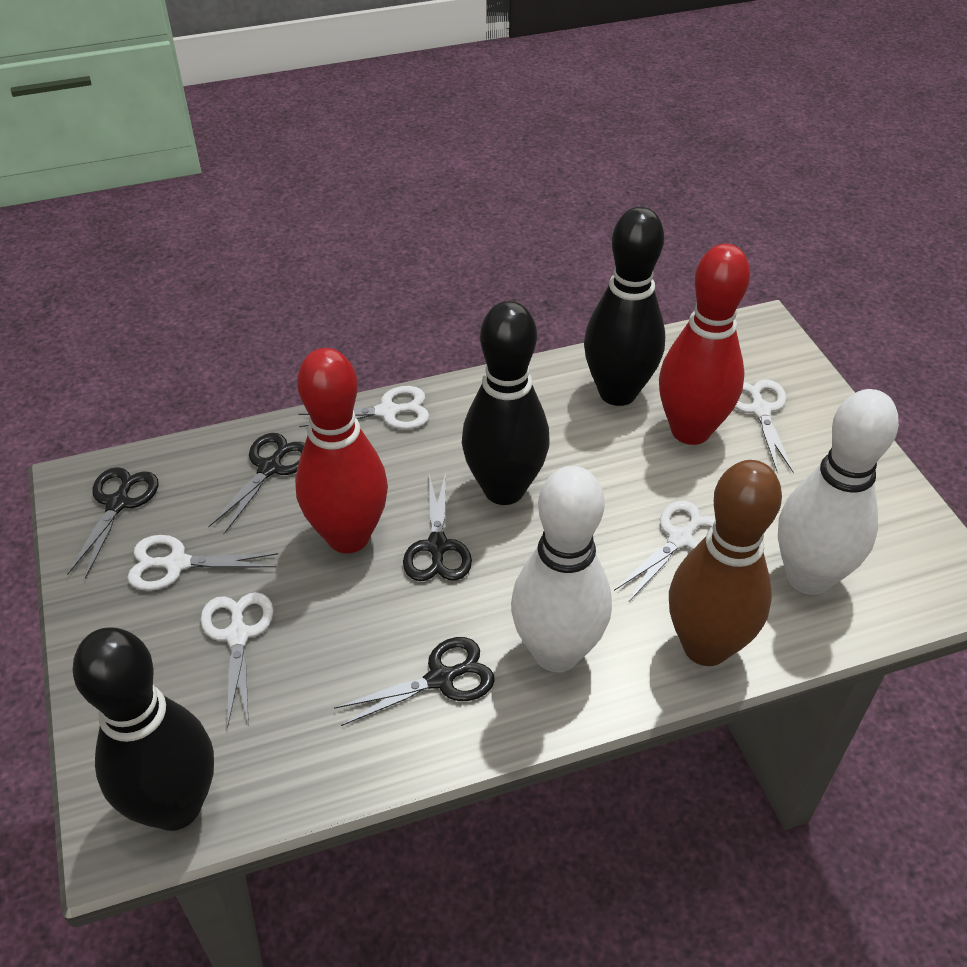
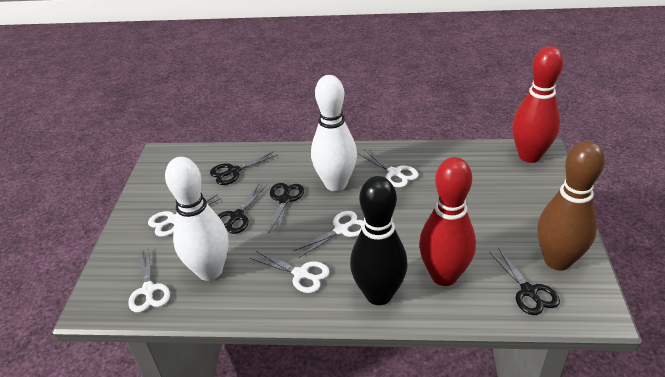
black bowling pin: [72,627,214,831] [462,301,549,505] [584,207,665,406] = 3 -> [350,176,408,305] = 1

